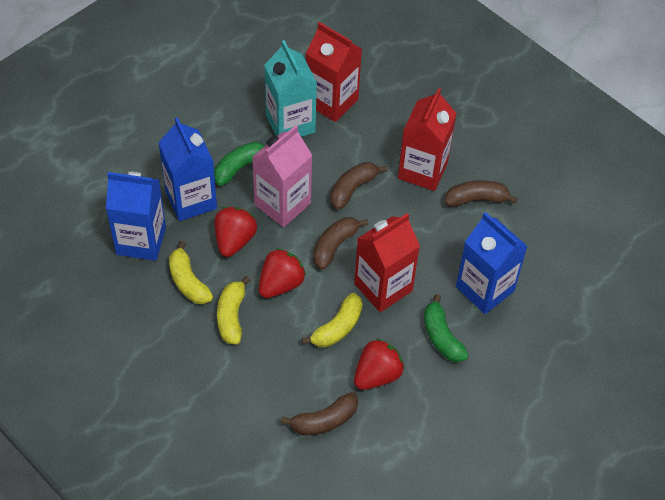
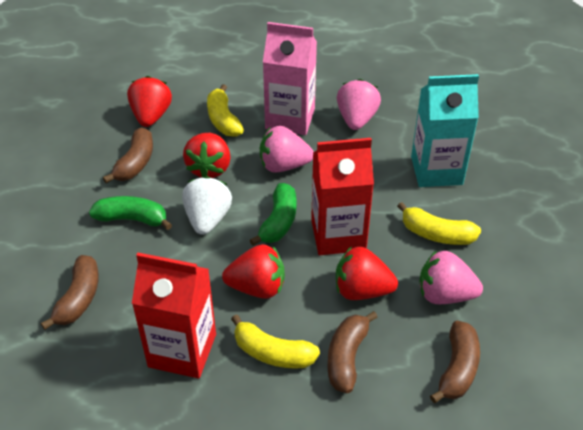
blue carton: [106,172,166,261] [158,117,217,221] [456,212,528,314] = 3 -> none = 0
pink strawberry: none = 0 -> [260,126,314,173] [337,79,381,130] [420,250,483,304] = 3
red carton: [306,22,362,122] [354,213,420,312] [398,88,457,191] = 3 -> [132,253,216,378] [311,138,374,255] = 2
red strawberry: [214,207,257,257] [259,248,306,298] [354,338,405,390] = 3 -> [127,76,172,127] [183,133,231,178] [222,244,285,299] [336,246,398,300] = 4
white strawberry: none = 0 -> [182,176,232,235] = 1

